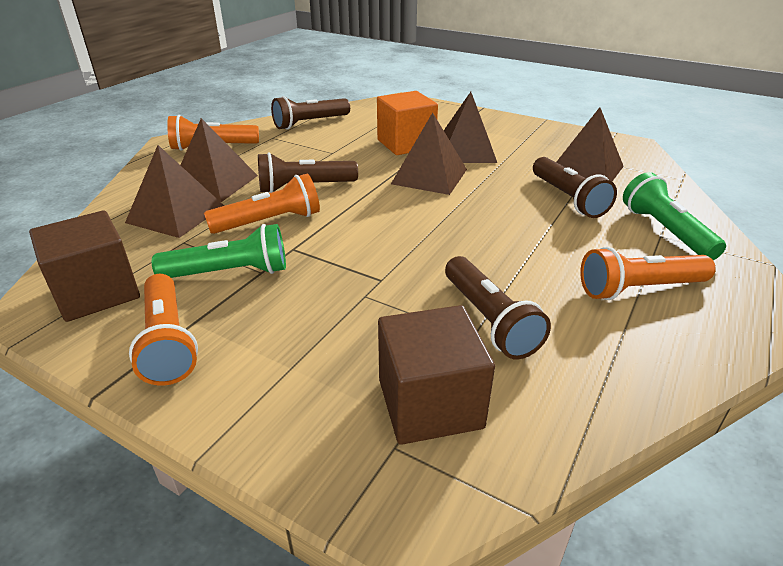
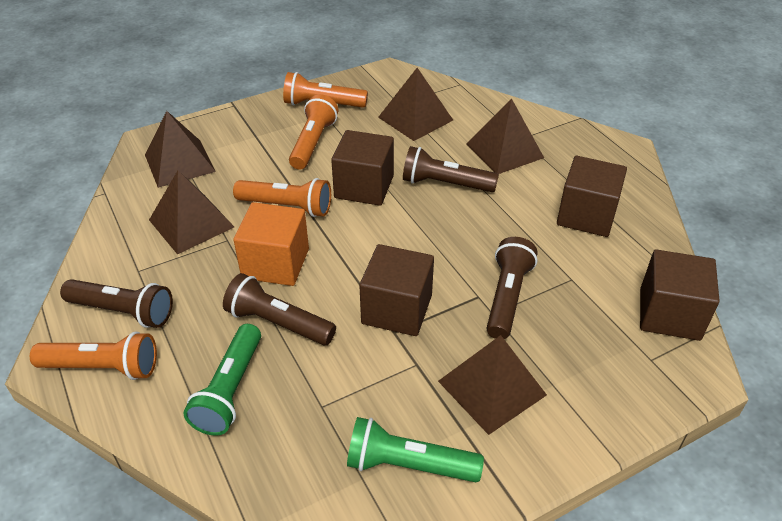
brown cube: [29,210,140,322] [378,305,495,445] = 2 -> [331,130,394,206] [359,244,434,336] [557,156,627,237] [640,250,720,341] = 4

